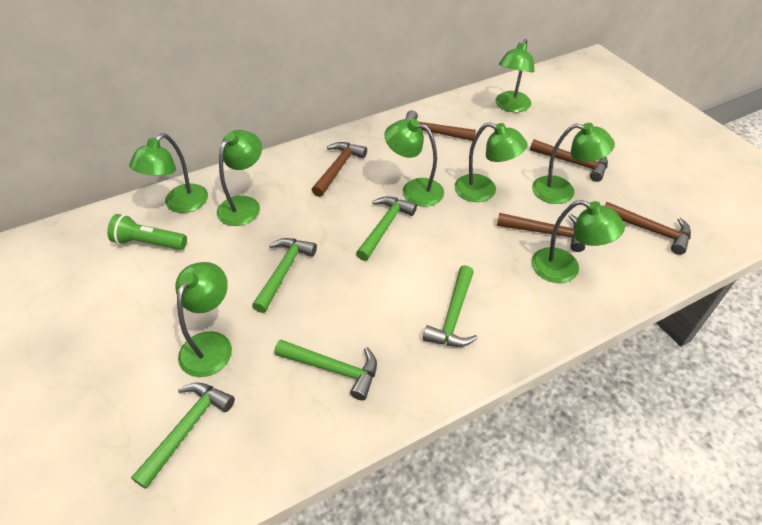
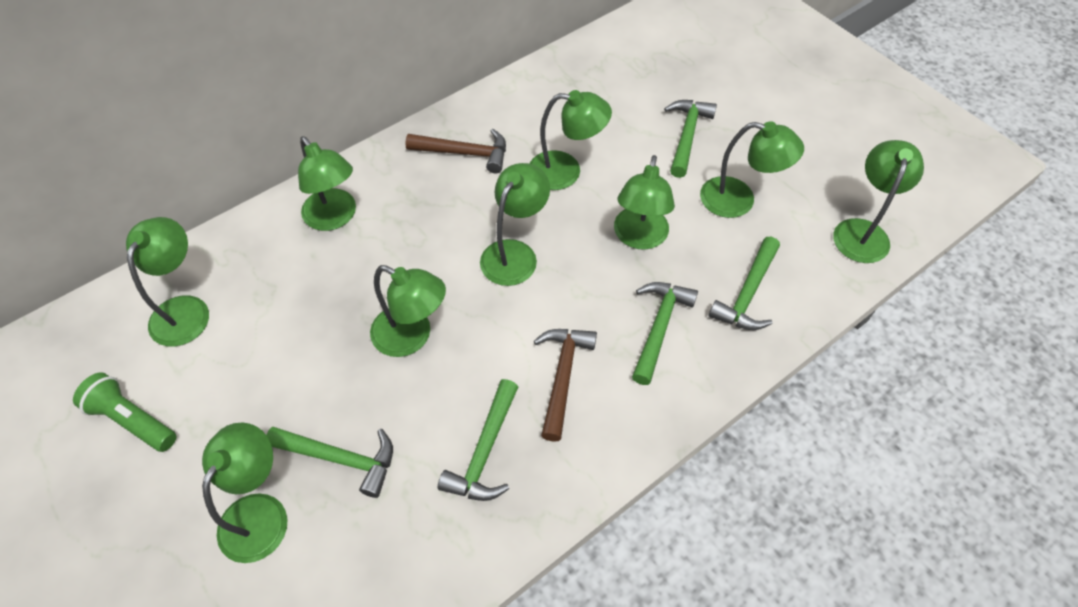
brown hammer: [312,142,367,197] [406,110,476,141] [497,213,585,252] [530,139,608,182] [604,202,691,255] = 5 -> [405,129,506,173] [534,329,597,442] = 2
green lamp: [129,134,208,213] [175,262,232,377] [217,130,262,226] [384,119,444,207] [455,122,528,202] [496,39,535,112] [532,123,615,204] [532,200,625,283] = 8 -> [126,217,209,347] [202,423,287,563] [298,136,356,231] [370,265,446,357] [480,163,550,286] [529,90,612,190] [614,155,675,250] [700,121,804,218] [833,140,924,263] = 9

